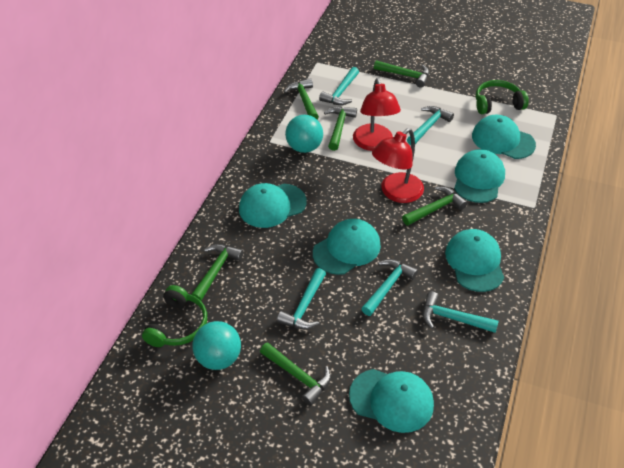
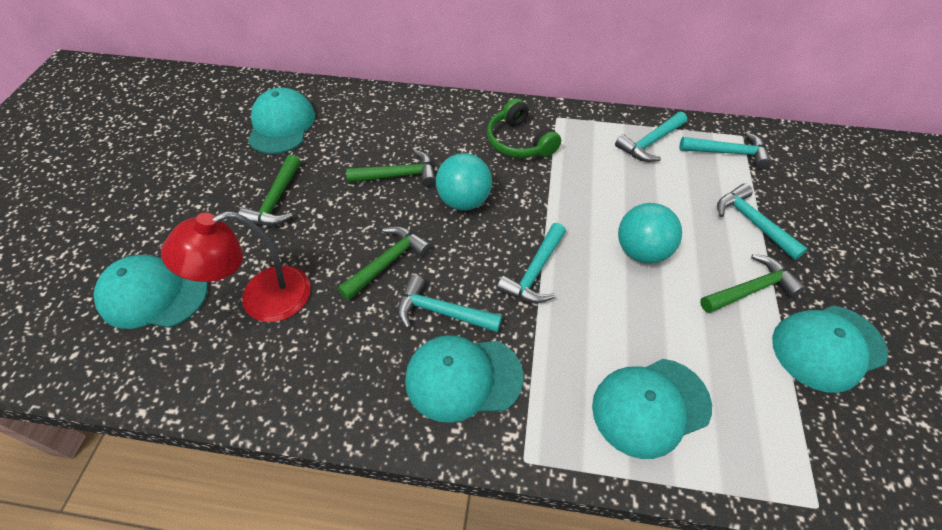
green hammer: [191,244,244,301] [260,342,331,406] [284,78,319,120] [324,106,357,151] [374,60,429,87] [402,187,467,226] = 6 -> [238,155,301,226] [338,226,431,300] [346,150,436,187] [700,254,806,313] = 4
green headphones: [142,285,207,347] [476,80,529,114] = 2 -> [487,98,561,158] = 1
red lamp: [353,78,401,151] [372,128,424,203] = 2 -> [161,211,311,322] = 1
turquoise cap: [239,183,307,228] [313,219,381,275] [349,369,434,433] [445,229,504,292] [454,149,505,203] [472,114,536,159] = 6 -> [93,255,208,329] [248,88,315,154] [405,335,524,423] [592,359,712,459] [772,306,888,393] = 5

